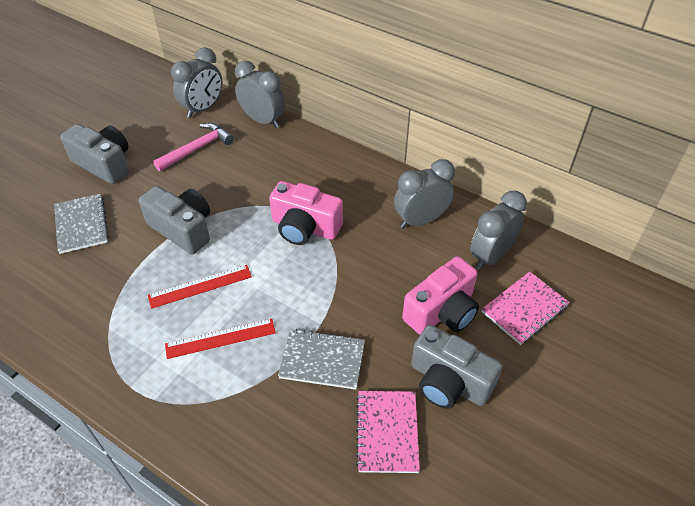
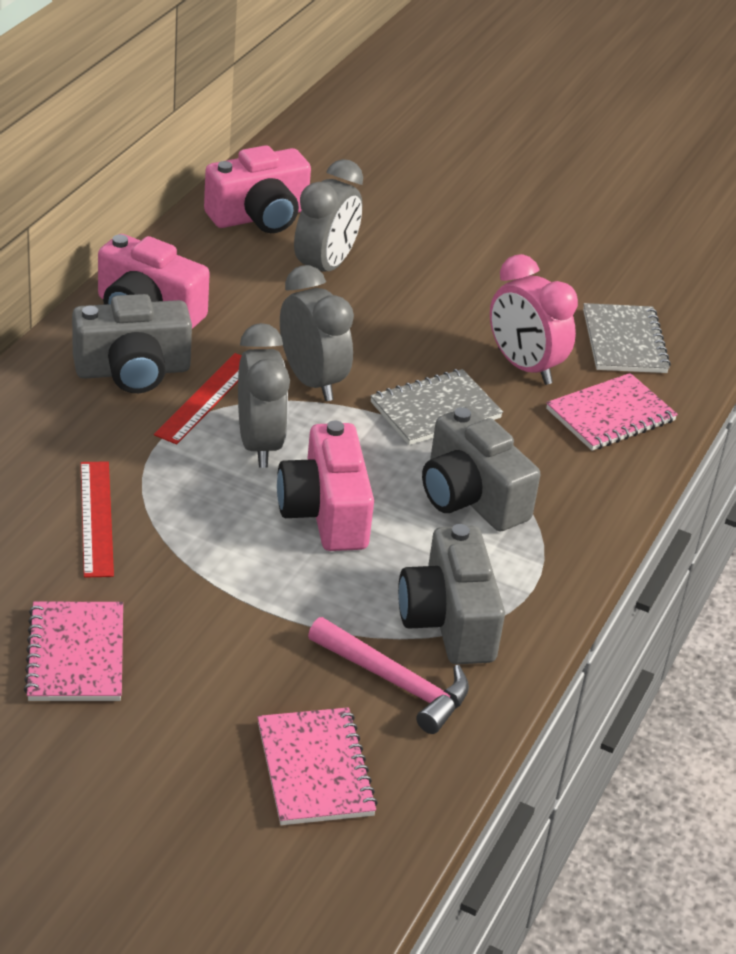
grey clock: [171,47,222,118] [235,61,285,128] [394,159,455,229] [470,191,527,270] = 4 -> [238,323,290,468] [280,265,354,401] [294,159,363,272] = 3
pink camera: [269,181,343,245] [402,256,479,335] = 2 -> [98,234,210,329] [204,145,311,233] [277,420,374,551] = 3
pink clock: none = 0 -> [490,254,578,385] = 1
pink notebook: [356,391,420,473] [482,271,570,345] = 2 -> [24,601,123,701] [258,707,378,825] [546,373,678,451] = 3

